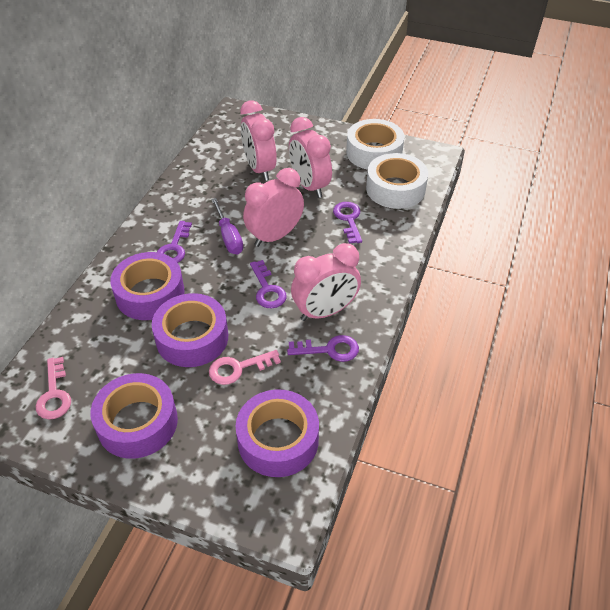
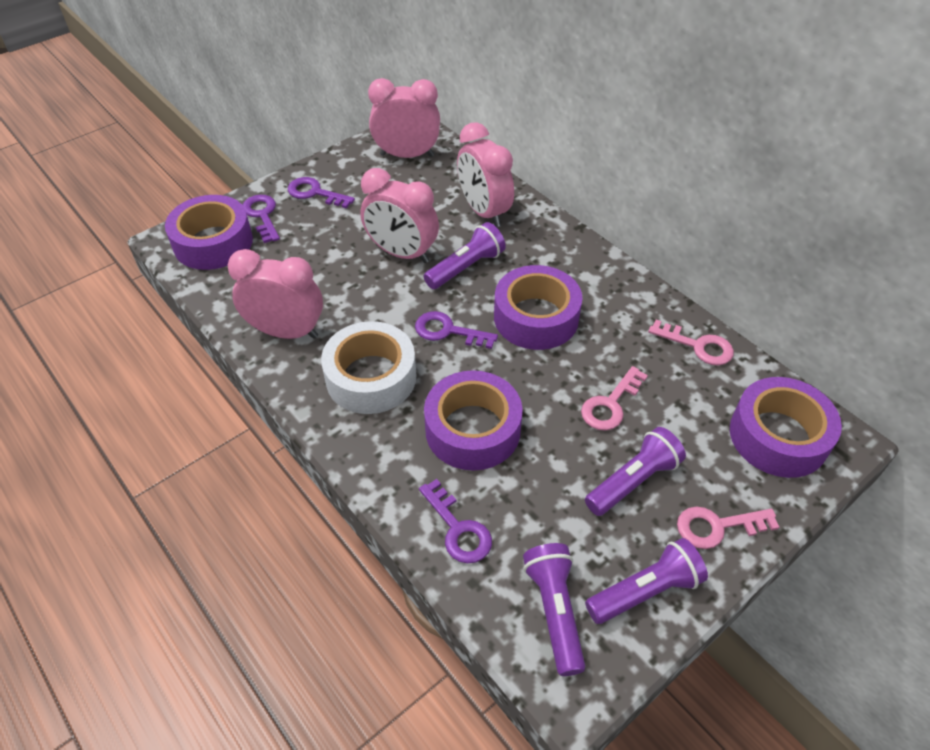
pink key: [36,357,71,420] [209,350,281,385] = 2 -> [581,366,648,431] [648,320,734,365] [677,507,779,549] = 3
purple flashlight: none = 0 -> [424,222,506,289] [523,543,585,676] [585,427,686,516] [585,538,708,624] = 4
purple screwdriver: [211,198,243,254] = 1 -> none = 0
white tape: [346,119,405,170] [366,153,428,209] = 2 -> [321,321,416,414] = 1

